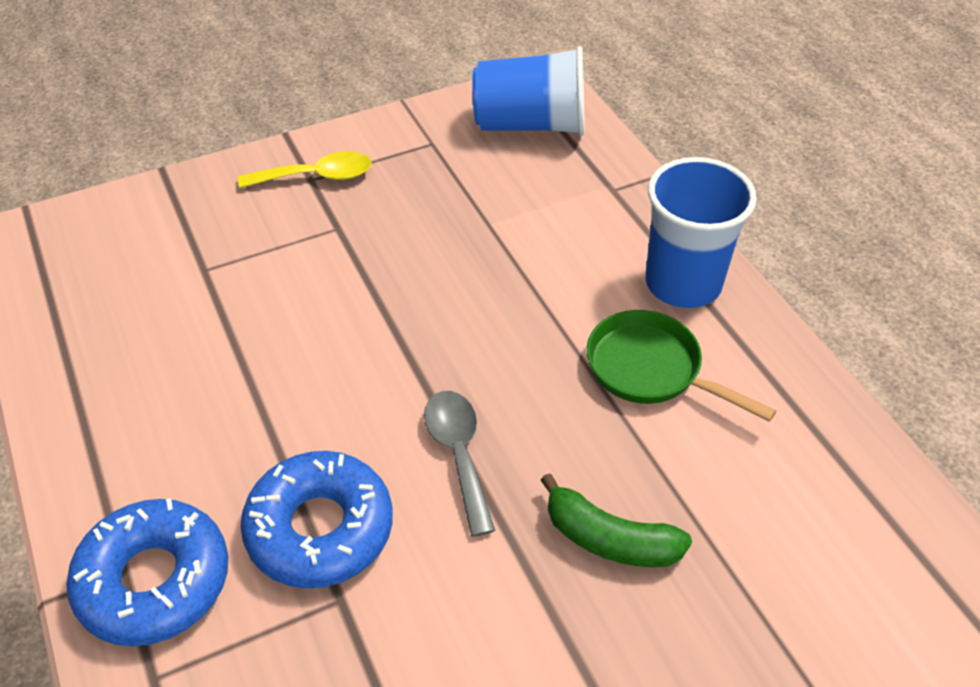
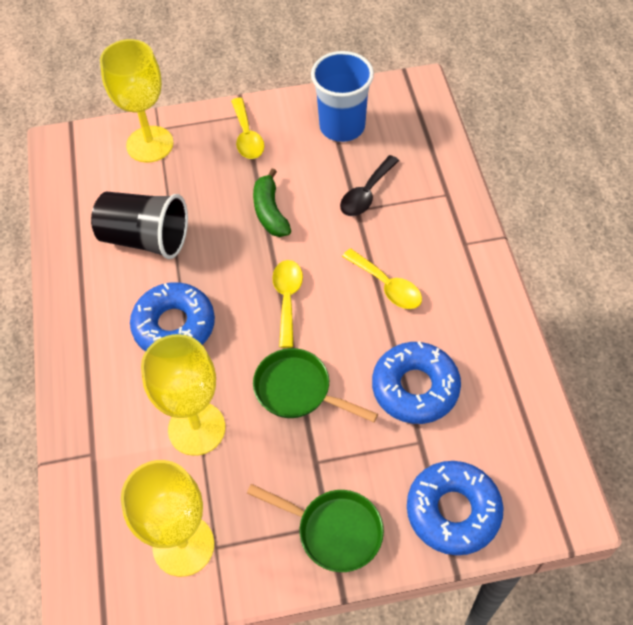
black cup: none = 0 -> [91,192,188,259] = 1
black spoon: none = 0 -> [340,155,399,216] = 1
blue cup: [472,46,585,136] [645,157,757,308] = 2 -> [311,51,374,142] = 1
blue donut: [66,498,228,646] [241,451,393,589] = 2 -> [130,282,215,352] [372,341,461,424] [407,461,504,555] = 3
green pan: [587,310,776,422] = 1 -> [247,484,384,572] [253,348,378,422] = 2
grey spoon: [424,391,495,537] = 1 -> none = 0
yellow goblet: none = 0 -> [100,39,173,162] [121,460,214,577] [141,334,225,456] = 3
yellow spoon: [238,151,372,188] = 1 -> [231,98,264,159] [272,260,303,348] [342,249,422,309] = 3

